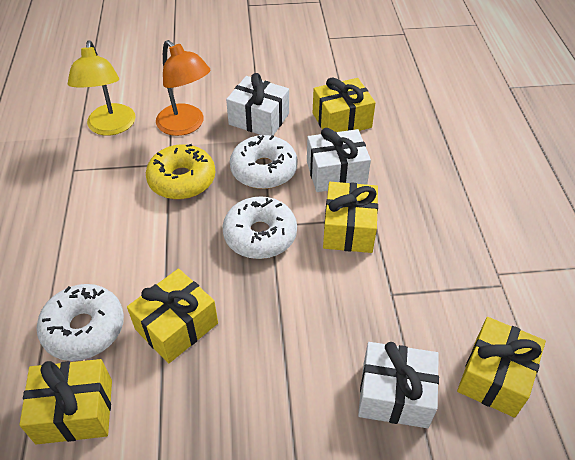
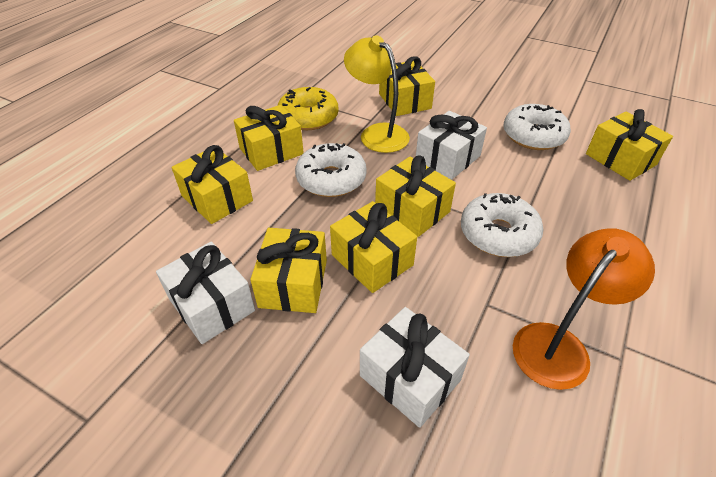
yellow gift: [19,359,112,445] [127,269,218,363] [313,77,376,132] [323,182,378,253] [457,317,546,418] = 5 -> [172,145,253,224] [234,105,304,171] [250,228,327,313] [330,201,417,293] [375,156,456,237] [379,56,435,116] [586,109,673,181] = 7

